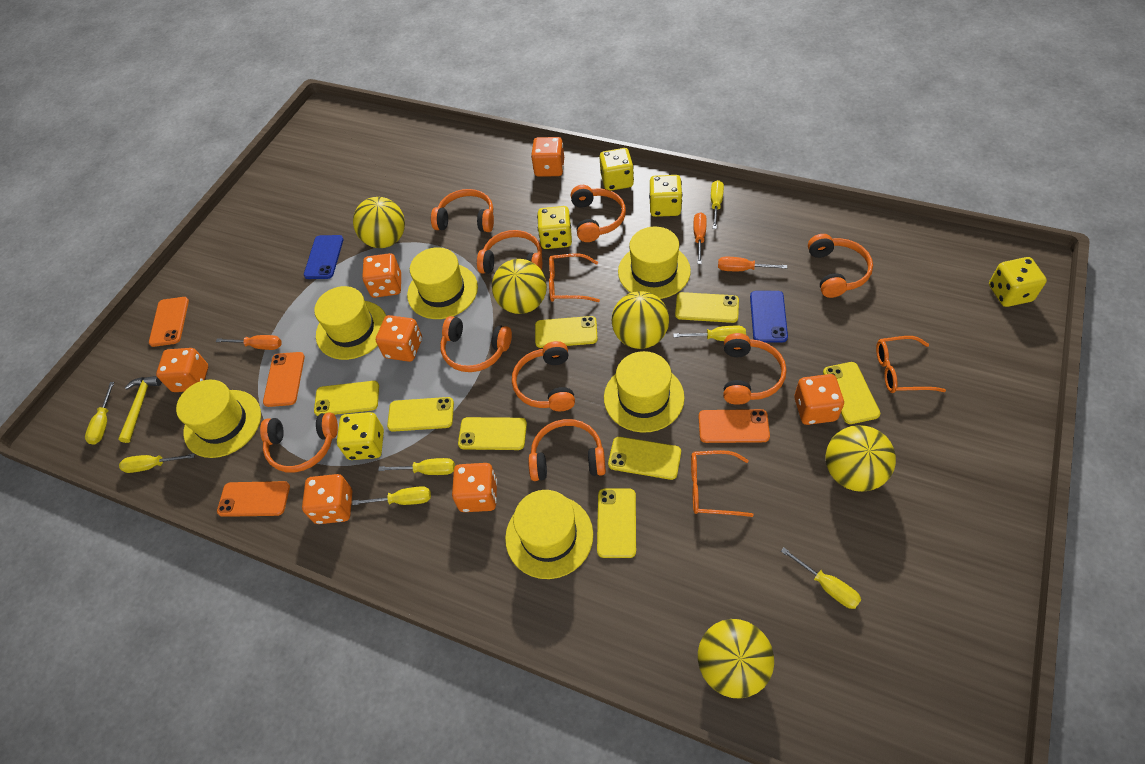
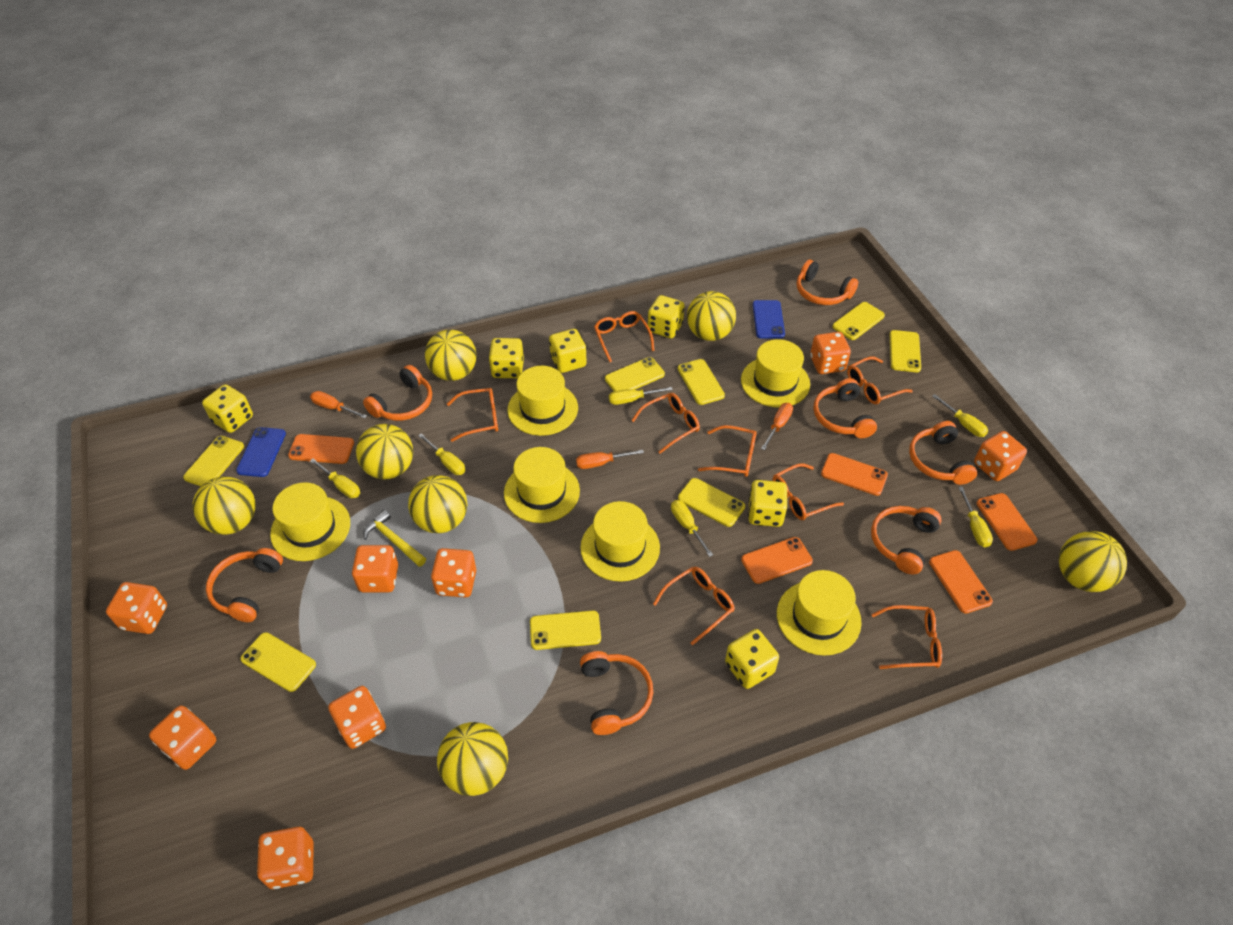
orange dice: [156,348,208,392] [302,474,352,524] [362,253,401,298] [376,315,422,362] [452,463,497,512] [531,137,564,177] [794,374,844,425] = 7 -> [106,582,167,634] [149,705,216,770] [257,827,313,889] [328,686,386,749] [352,545,398,592] [431,548,476,598] [810,332,851,374] [974,431,1027,481] = 8
orange glasses: [549,253,600,302] [691,450,754,517] [876,336,946,393] = 3 -> [447,388,498,442] [594,311,655,362] [631,393,700,454] [653,567,735,645] [698,425,757,477] [773,463,844,520] [847,357,913,404] [871,605,942,669] = 8
orange headphones: [260,412,338,473] [431,189,494,232] [440,316,512,372] [477,230,542,274] [512,341,575,411] [528,419,606,481] [571,185,626,242] [723,333,787,405] [808,234,873,298] = 9 -> [206,548,283,622] [363,365,432,421] [580,651,653,735] [797,260,858,305] [813,378,877,438] [871,506,942,574] [909,421,977,485] = 7
orange phone: [149,297,189,347] [217,481,290,517] [263,352,305,407] [698,409,770,443] = 4 -> [288,434,354,464] [741,537,813,584] [821,453,888,496] [929,550,993,614] [976,493,1037,551] = 5
yellow ball: [353,197,405,248] [492,259,547,314] [611,291,669,349] [698,619,774,699] [826,425,896,492] = 5 -> [193,476,256,535] [356,424,413,479] [408,475,467,533] [425,330,477,381] [437,722,508,796] [687,291,736,341] [1059,531,1127,592] = 7
yellow dice: [337,412,384,460] [537,206,572,249] [599,148,634,191] [649,175,682,217] [989,257,1047,307] = 5 -> [202,384,253,433] [489,338,524,378] [549,329,587,373] [648,295,685,339] [725,629,779,689] [748,480,787,527] = 6
yellow screwdriver: [85,382,114,445] [119,454,195,473] [352,486,431,505] [378,458,455,475] [673,326,746,341] [711,180,724,229] [781,548,861,609] = 7 -> [310,458,360,498] [418,433,465,475] [609,387,673,405] [671,500,713,557] [932,394,988,437] [958,487,993,548] = 6

